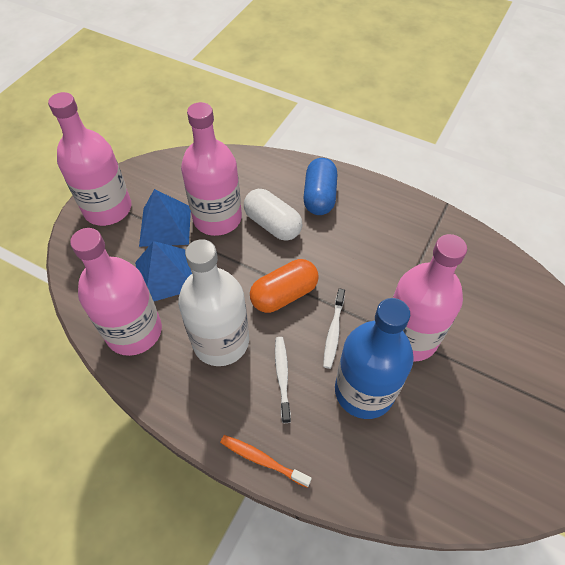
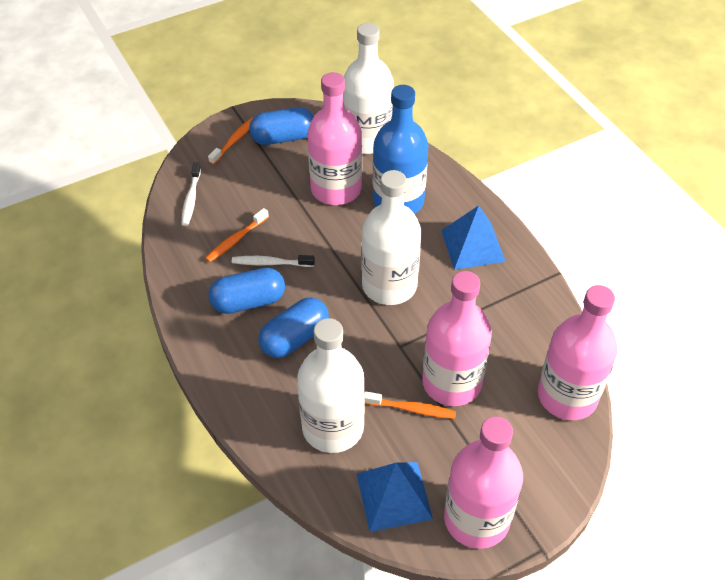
blue capsule: [303,158,337,215] = 1 -> [208,267,285,314] [249,107,314,145] [258,297,329,358] = 3
orange capsule: [250,259,319,313] = 1 -> none = 0
orange toothbrush: [220,435,312,487] = 1 -> [205,208,269,262] [208,117,254,165] [365,391,456,419] = 3
white bottle: [178,239,249,366] = 1 -> [297,318,365,453] [343,23,394,154] [361,170,421,305] = 3
white capsule: [244,189,302,241] = 1 -> none = 0

